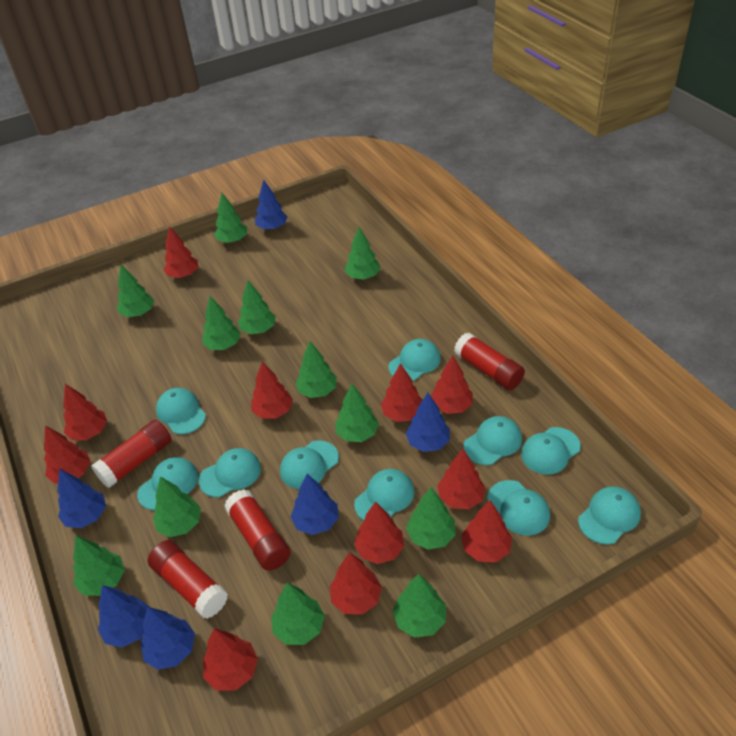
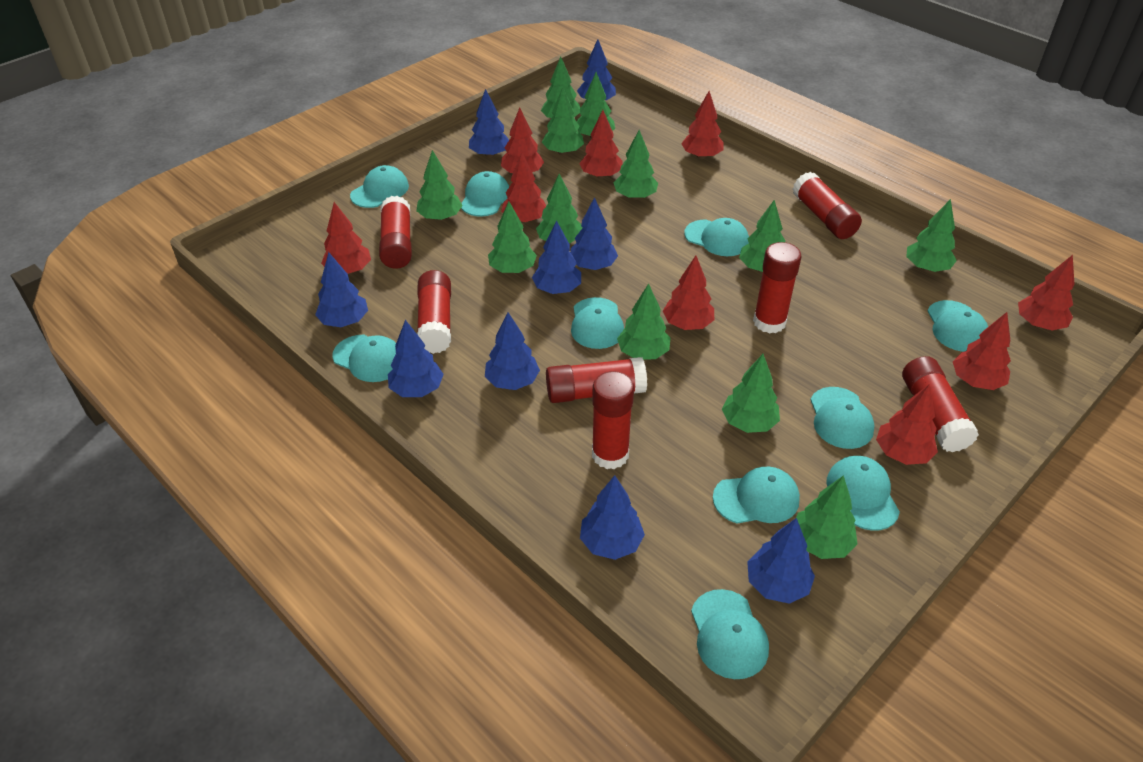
blue tree: [57,469,106,528] [98,585,150,648] [141,607,195,670] [255,179,288,230] [291,474,339,535] [406,392,450,452] = 6 -> [315,252,368,327] [388,320,444,397] [469,89,509,157] [485,312,540,390] [532,220,581,294] [570,197,618,270] [577,39,616,100] [580,475,645,560] [747,518,815,604] = 9
red glue stick: [91,420,172,488] [148,540,228,619] [224,489,291,571] [454,332,525,390] = 4 -> [379,196,412,269] [417,270,451,354] [546,357,647,403] [592,371,634,469] [753,242,801,333] [793,172,862,239] [902,356,979,452] = 7
red tree: [44,425,91,484] [63,384,107,440] [163,226,198,278] [203,628,258,691] [251,362,293,419] [330,552,382,614] [354,501,404,564] [381,363,422,422] [431,355,473,414] [438,449,486,509] [461,500,512,562] = 11 -> [321,202,371,274] [501,108,544,173] [501,153,546,223] [579,110,623,179] [663,256,714,330] [681,91,723,159] [876,384,938,465] [953,312,1011,390] [1018,255,1075,330] = 9

